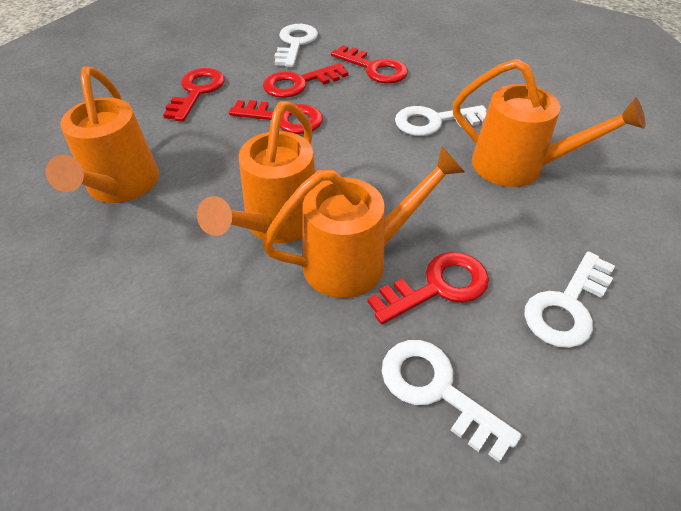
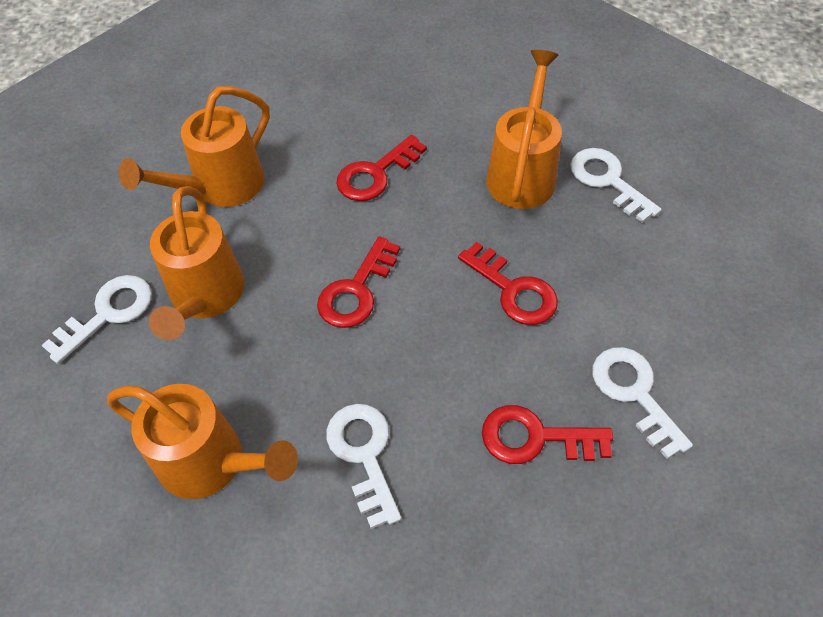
red key: [163,68,225,122] [229,100,323,134] [263,63,348,98] [331,45,408,83] [367,252,489,324] = 5 -> [317,236,400,328] [336,135,427,201] [458,242,558,325] [482,405,613,464] = 4

